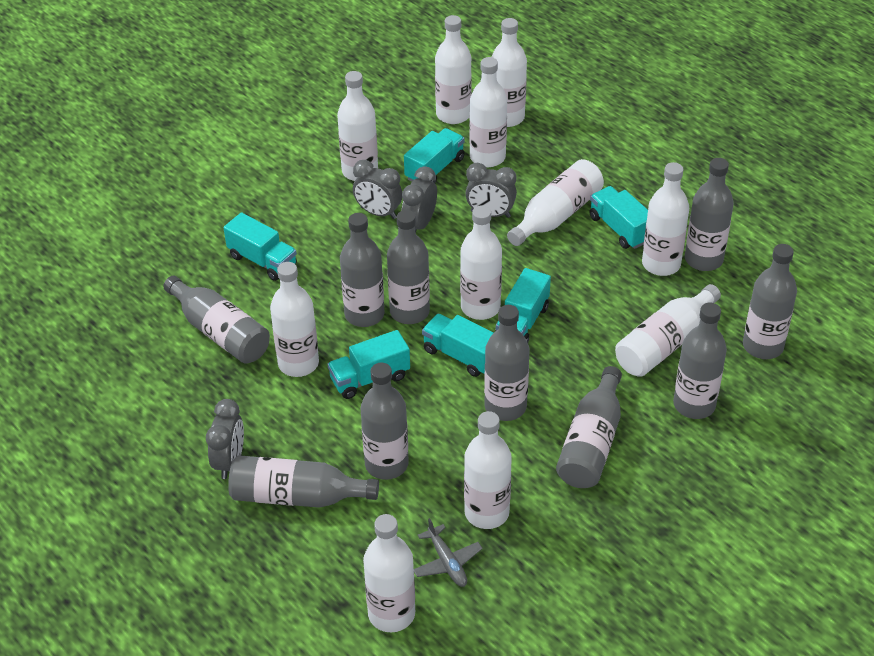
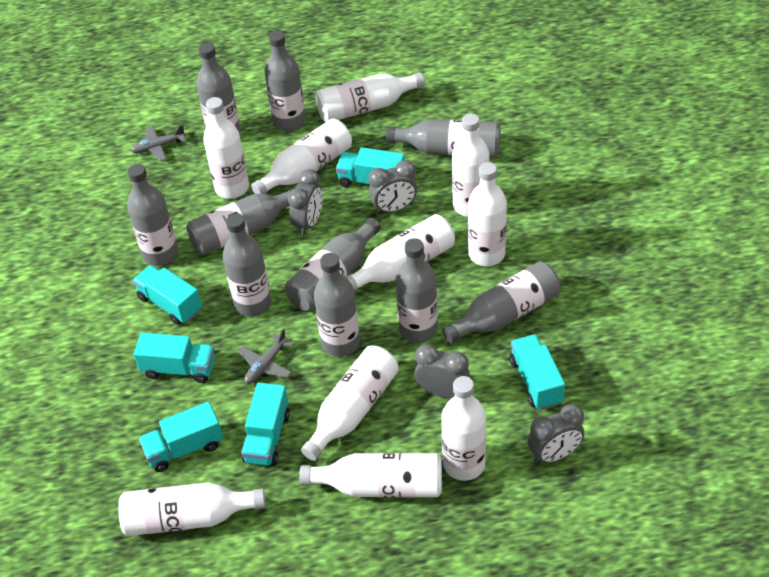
grey plane: [414,518,482,587] = 1 -> [130,125,186,162] [238,328,294,384] = 2
white bottle: [270,262,319,377] [337,71,378,181] [363,514,415,632] [435,15,472,124] [460,205,502,320] [464,411,512,529] [469,57,507,167] [492,18,527,127] [507,159,604,246] [615,284,721,377] [642,162,689,276] = 11 -> [118,482,266,536] [203,97,249,199] [251,119,352,194] [299,453,442,498] [301,346,399,461] [316,72,425,122] [346,214,455,292] [441,376,486,481] [452,114,489,217] [468,162,507,266] = 10

